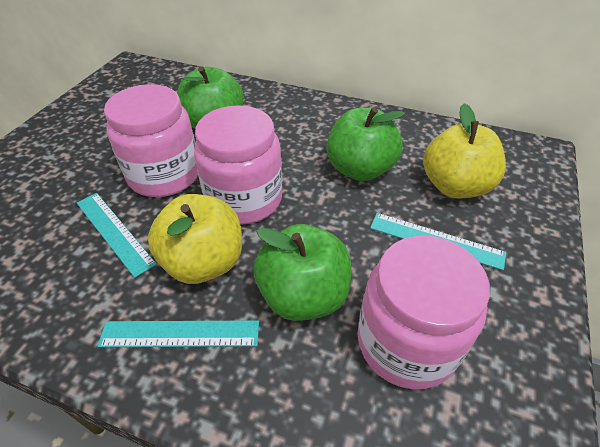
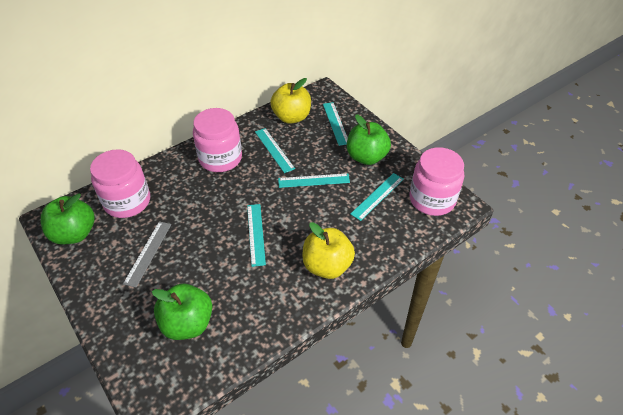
grey ruler: none = 0 -> [123,221,171,287] = 1
turquoise ruler: [77,193,157,278] [98,321,259,347] [370,213,506,270] = 3 -> [247,204,266,267] [255,128,295,173] [278,173,350,188] [323,102,348,146] [350,173,404,221] = 5

